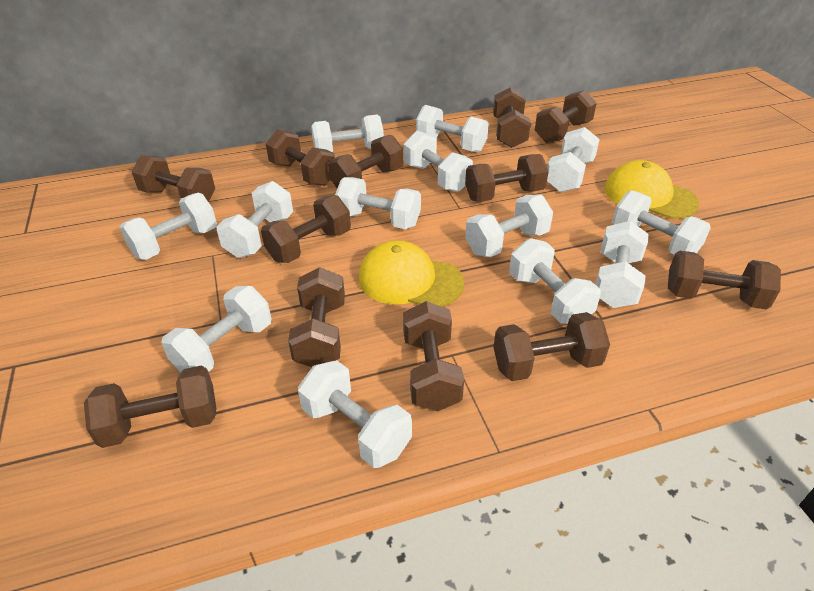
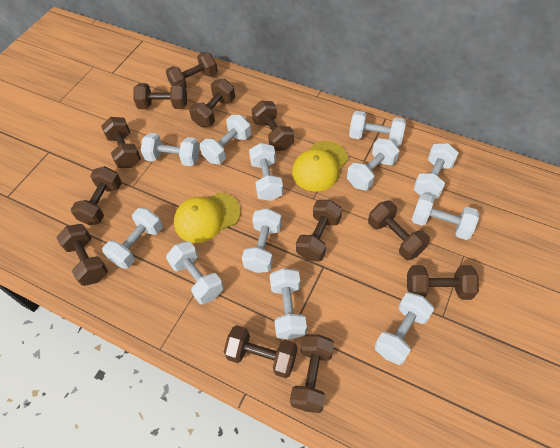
white dumbbell: [120,193,217,260] [161,286,271,373] [216,181,293,258] [298,360,412,468] [311,115,384,152] [335,177,421,229] [404,131,473,192] [416,105,489,152] [465,195,553,257] [509,238,601,324] [547,127,600,192] [595,221,649,308] [612,190,711,255] = 13 -> [102,208,163,269] [141,133,200,166] [166,241,224,305] [200,115,251,164] [242,208,282,273] [249,143,283,201] [270,268,307,339] [347,138,400,190] [349,111,406,146] [374,292,434,365] [412,193,479,240] [414,143,458,199] = 12

